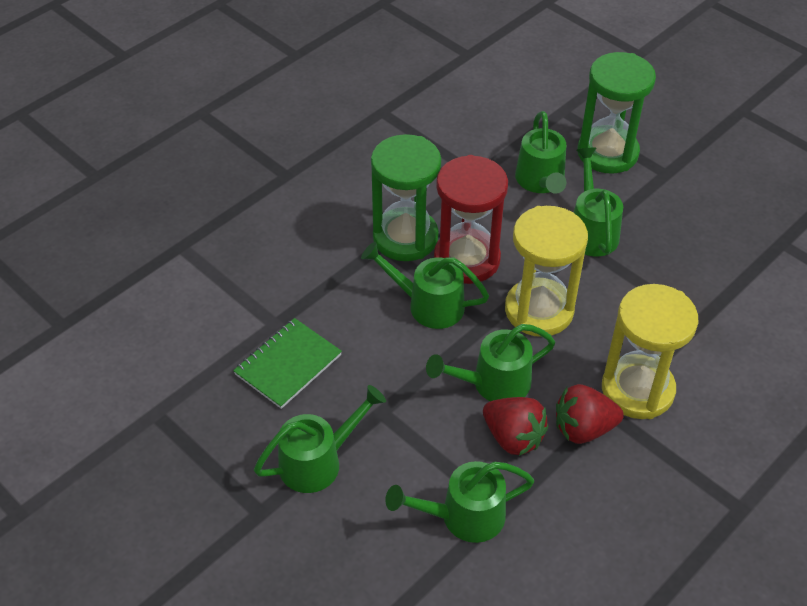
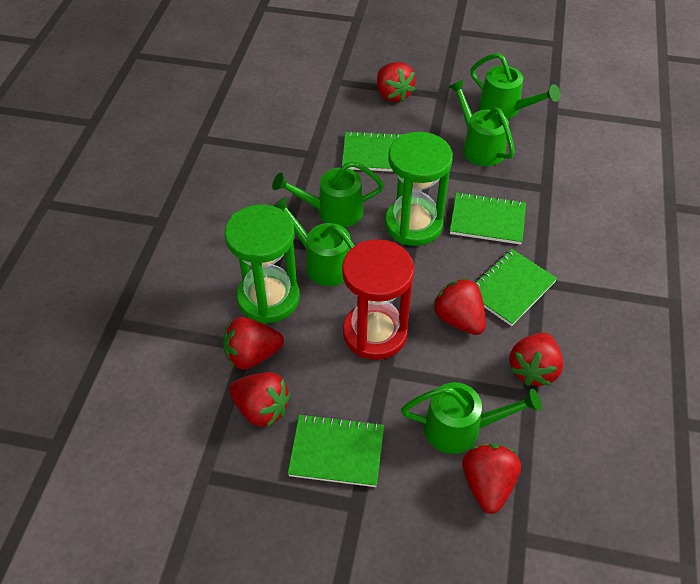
green notebook: [233,318,342,409] = 1 -> [288,414,384,487] [342,131,405,172] [450,192,526,245] [475,249,557,326] = 4
green watering can: [254,385,386,493] [361,242,489,329] [385,461,534,543] [426,324,555,401] [515,111,567,194] [573,148,623,256] = 6 -> [272,161,384,227] [273,196,355,286] [401,382,542,454] [448,79,515,166] [470,53,560,119] = 5
red strawberry: [483,397,548,456] [556,384,624,444] = 2 -> [223,317,284,370] [229,372,290,427] [377,62,416,102] [433,278,486,335] [462,443,521,514] [509,333,563,386] = 6
yellow hourglass: [505,206,588,337] [602,284,698,419] = 2 -> none = 0

